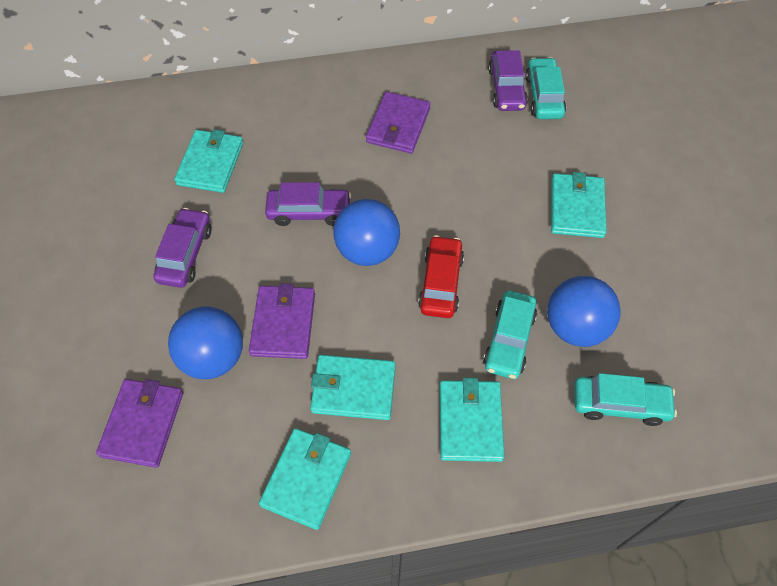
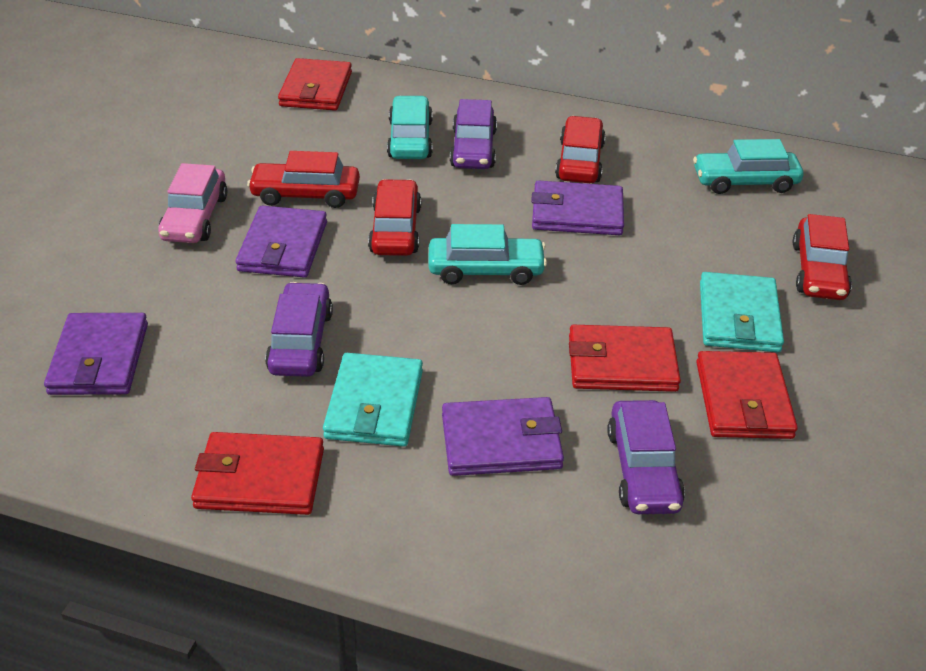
blue ball: [168,306,243,379] [333,199,400,266] [547,276,621,347] = 3 -> none = 0
pink car: none = 0 -> [158,163,228,243] = 1
purple wallet: [96,379,183,468] [249,283,315,359] [366,92,431,154] = 3 -> [44,313,148,395] [236,206,327,278] [442,397,564,476] [531,180,624,235] = 4
red car: [418,235,464,318] = 1 -> [247,151,360,208] [368,179,421,256] [555,116,606,183] [793,214,852,300] = 4
red wallet: none = 0 -> [191,432,324,515] [278,58,352,111] [569,325,681,392] [696,351,798,439] = 4
turquoise wallet: [174,129,243,193] [259,428,351,530] [310,355,396,420] [440,378,505,462] [551,172,607,238] = 5 -> [323,353,423,447] [700,272,784,352] = 2

